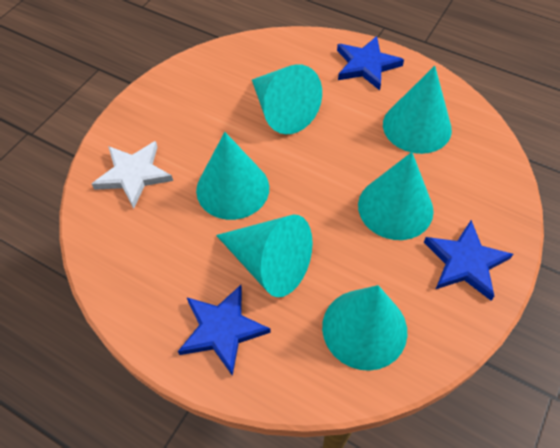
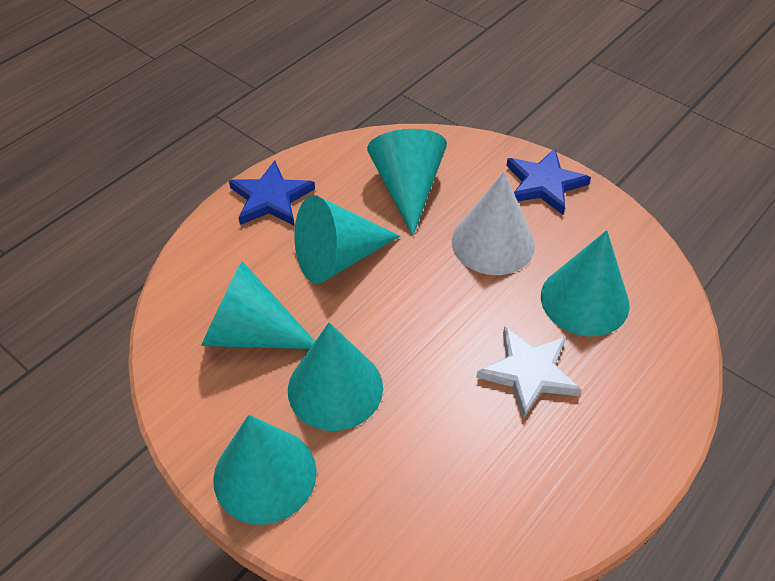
blue star: [178,285,271,376] [337,36,404,90] [424,220,513,301] = 3 -> [229,160,315,225] [506,149,591,215] = 2
white cone: none = 0 -> [452,171,535,275] = 1

